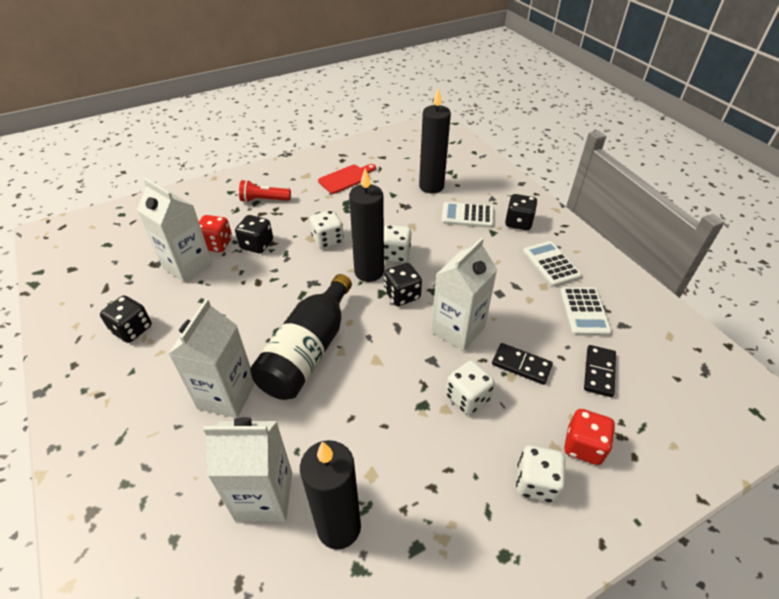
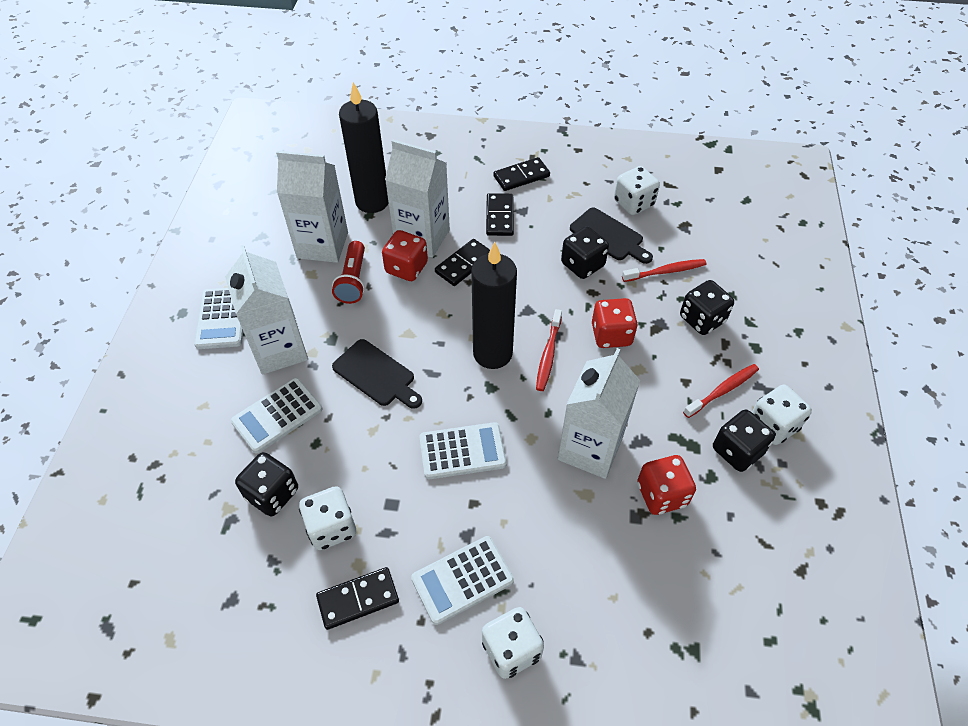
black bottle: [250,274,352,400] = 1 -> none = 0
black candle: [300,440,361,550] [349,168,384,282] [419,88,451,193] = 3 -> [339,82,389,213] [471,242,517,369] = 2
black cutting board: none = 0 -> [332,339,422,409] [570,208,653,264] = 2
black domino: [492,343,553,385] [584,345,616,397] = 2 -> [316,567,399,630] [435,239,490,286] [486,193,514,236] [493,157,550,191] = 4
red cutting board: [318,164,376,194] = 1 -> none = 0
red dice: [199,215,232,252] [564,409,615,465] = 2 -> [382,230,428,281] [592,298,638,348] [637,455,696,515] = 3
red toothbrush: none = 0 -> [536,309,562,391] [622,259,707,282] [683,364,759,418] = 3
white calculator: [441,202,494,228] [523,241,582,287] [560,287,612,336] = 3 -> [194,288,243,349] [231,378,323,453] [411,536,514,625] [420,422,507,479] = 4

